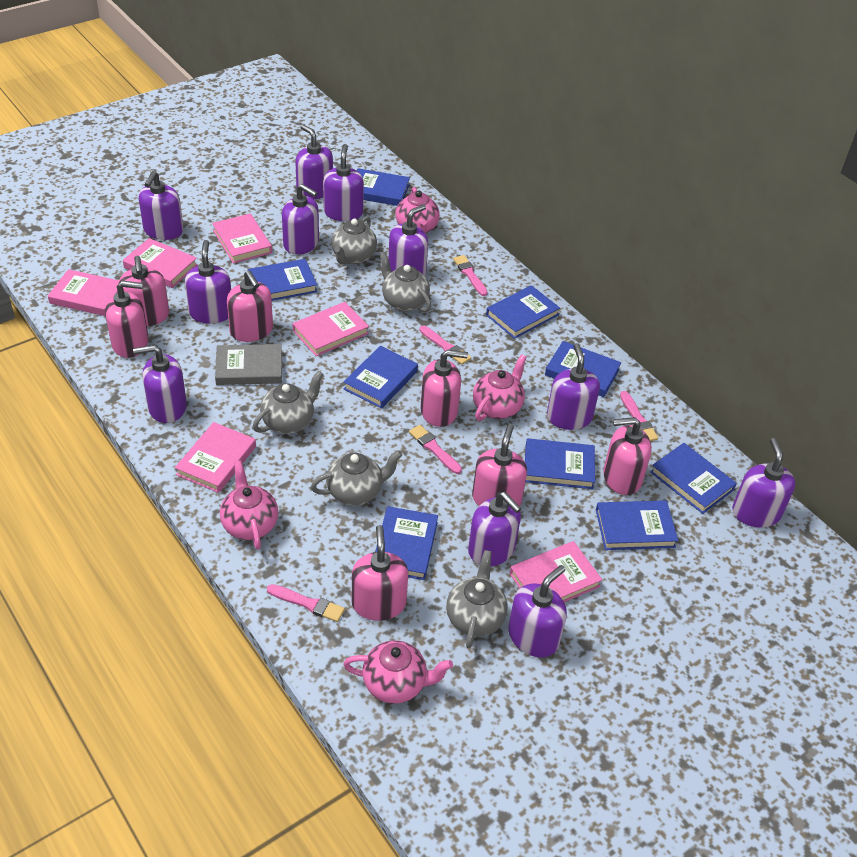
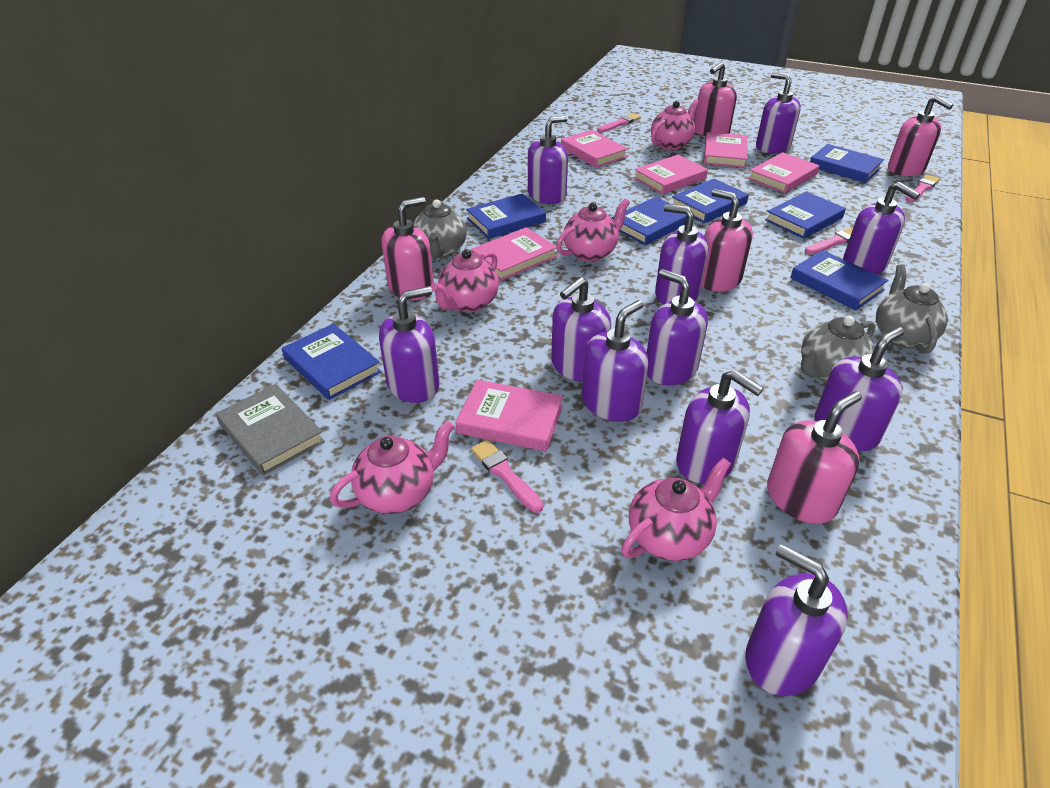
blue book: [248,259,317,301] [344,346,418,409] [357,168,410,206] [375,506,438,580] [486,285,560,339] [525,438,595,489] [545,341,621,397] [596,500,678,550] [650,443,737,514] = 9 -> [282,323,381,400] [466,193,546,239] [611,197,687,245] [672,178,749,223] [765,191,846,239] [790,250,888,310] [810,144,884,183] = 7
grey teapot: [253,371,323,434] [311,450,402,505] [331,216,377,265] [379,252,431,312] [446,550,508,648] = 5 -> [413,199,467,258] [801,316,875,382] [876,264,948,353] = 3
pink brush: [267,584,345,622] [409,425,462,474] [419,326,471,365] [453,255,488,296] [620,391,658,441] = 5 -> [471,440,543,513] [597,113,641,133] [805,228,853,255] [906,175,940,203] = 4
pink soap dispenser: [105,281,149,358] [119,256,169,326] [227,270,273,342] [352,525,408,621] [420,350,468,427] [472,424,527,506] [603,417,652,495] = 7 -> [381,197,434,300] [694,62,737,136] [701,189,753,292] [767,391,862,524] [888,95,953,176] = 5
pink teapot: [220,460,278,549] [343,640,453,704] [396,187,440,234] [473,354,527,421] = 4 -> [330,421,454,514] [431,249,499,312] [556,199,630,262] [621,458,731,561] [651,99,699,150] = 5

